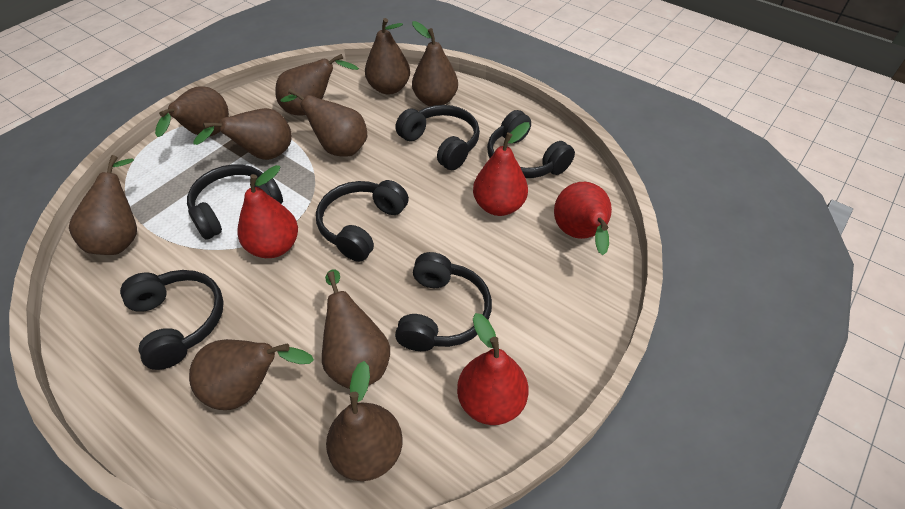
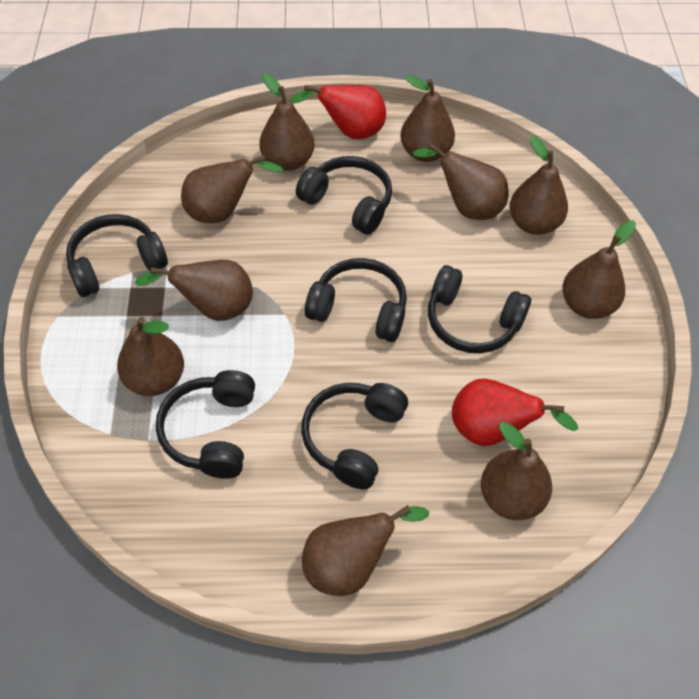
red pear: [237,165,298,258] [457,313,529,425] [473,122,530,216] [554,182,612,255] = 4 -> [290,85,386,139] [452,379,578,446] = 2

